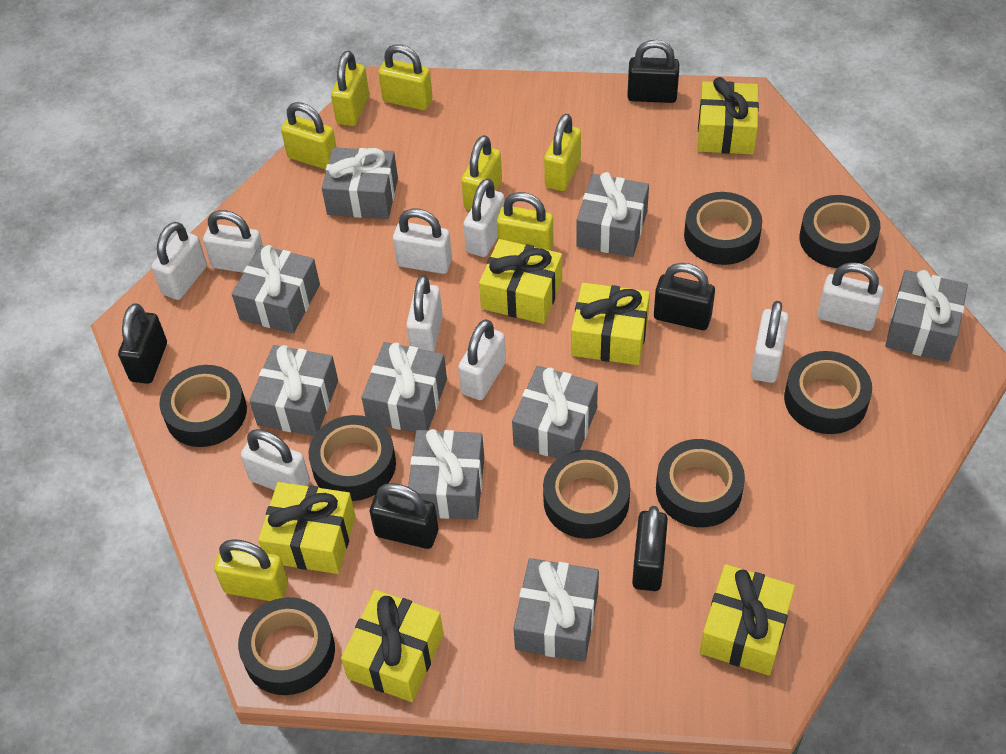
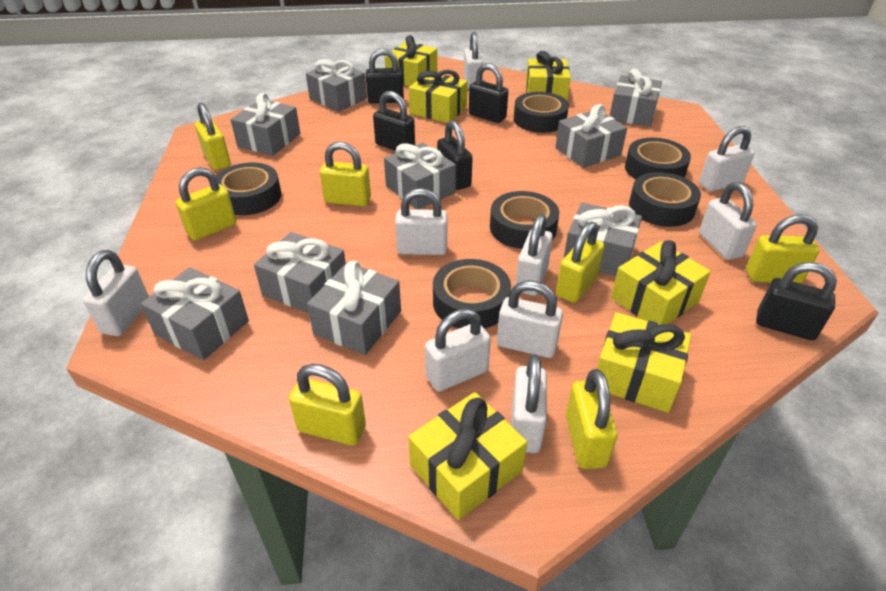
black tape: [159,365,247,447] [238,597,335,695] [309,415,396,501] [543,450,630,539] [656,439,745,527] [684,192,762,265] [784,351,872,434] [799,195,881,268] = 8 -> [216,163,281,215] [433,259,511,329] [490,191,559,249] [514,92,569,133] [625,137,691,179] [629,172,701,227] = 6

